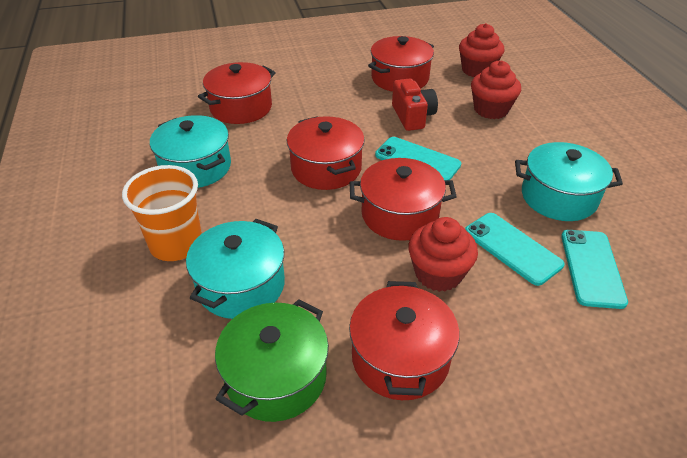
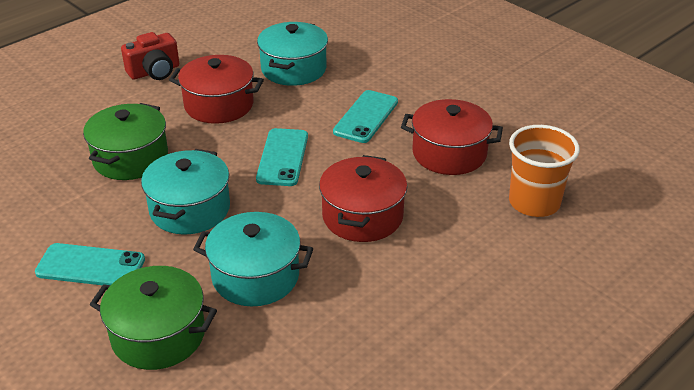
green pot: [215,299,329,422] = 1 -> [83,103,168,180] [90,266,217,370] = 2
red cupcake: [408,217,478,292] [459,23,504,77] [471,60,521,119] = 3 -> none = 0
red pot: [198,62,276,124] [287,116,365,190] [349,281,459,400] [350,158,457,241] [368,36,434,92] = 5 -> [169,55,264,124] [319,155,407,242] [401,99,503,175] = 3

